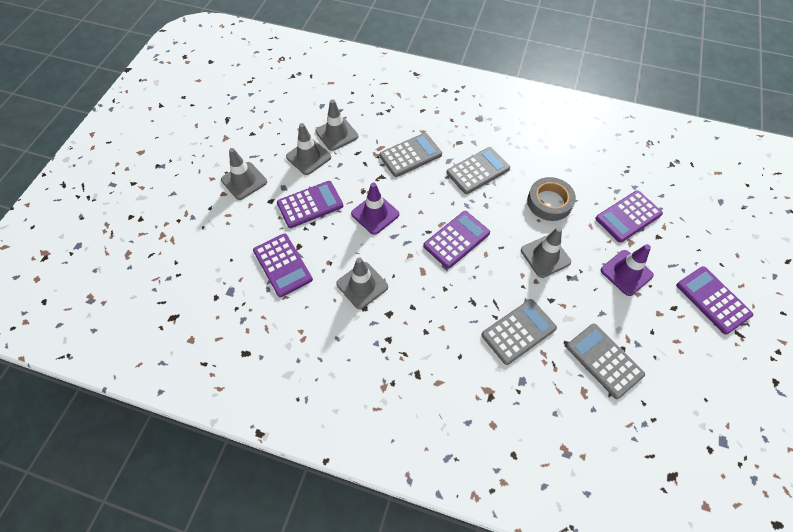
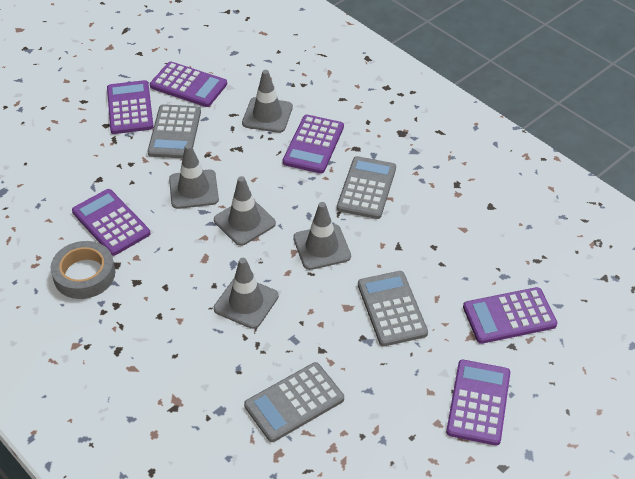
purple calculator: [253,234,313,297] [277,181,343,228] [423,211,490,269] [595,190,663,243] [676,266,753,335] = 5 -> [72,189,150,256] [107,80,154,134] [150,62,227,107] [283,115,344,174] [446,360,510,446] [463,287,557,344] = 6
purple traffic cone: [351,183,399,235] [601,244,654,296] = 2 -> none = 0

